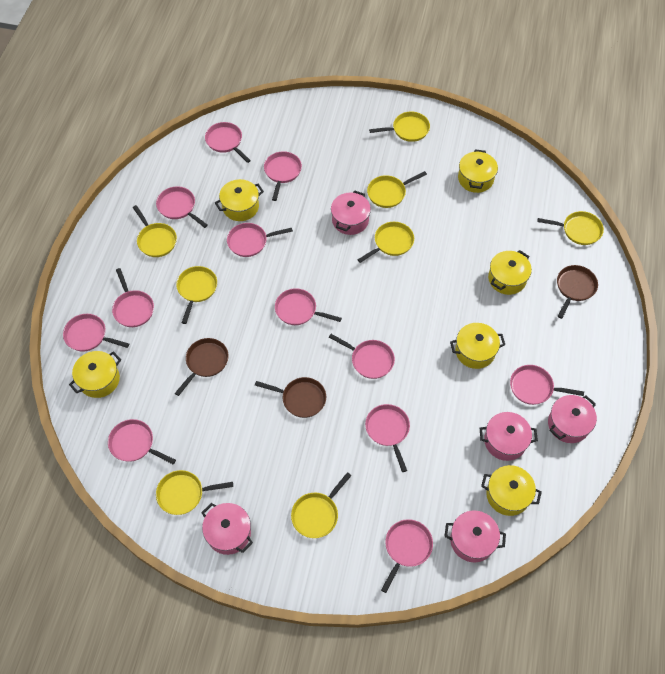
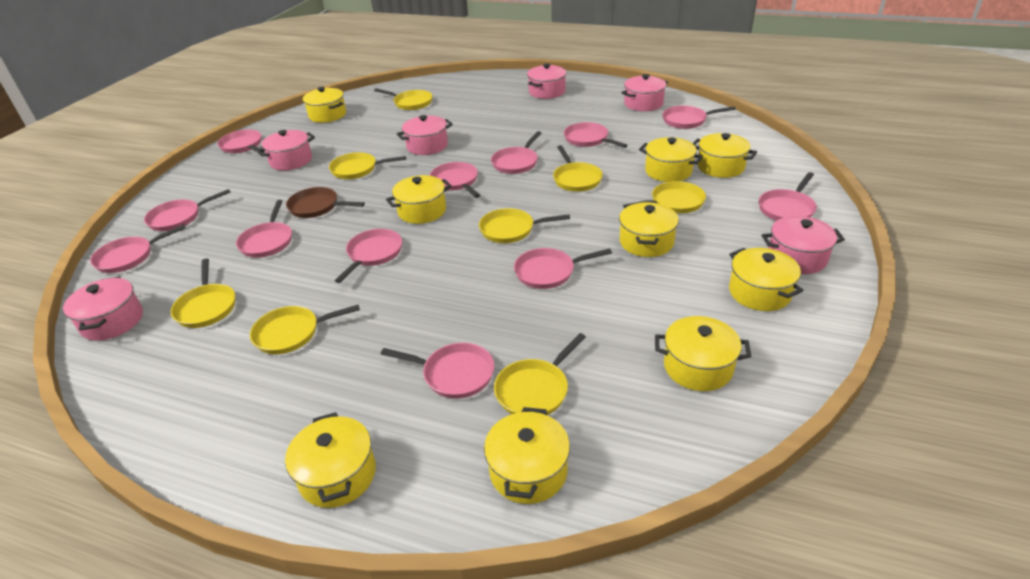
brown pan: [175,338,228,396] [255,377,326,418] [557,265,598,319] = 3 -> [286,187,365,218] = 1
pink pot: [201,503,253,555] [331,191,371,235] [444,510,506,562] [480,412,538,461] [548,395,597,443] = 5 -> [63,276,143,341] [256,130,315,170] [397,115,453,155] [527,63,567,99] [621,74,668,111] [762,216,845,274] = 6
yellow pot: [69,351,121,398] [215,179,264,221] [450,323,505,369] [458,149,498,193] [481,465,542,516] [488,250,532,295] = 6 -> [285,412,376,508] [303,87,346,123] [386,175,452,224] [484,407,570,504] [619,202,679,257] [639,137,703,182] [655,316,751,391] [693,133,757,178] [729,248,803,311] = 9

